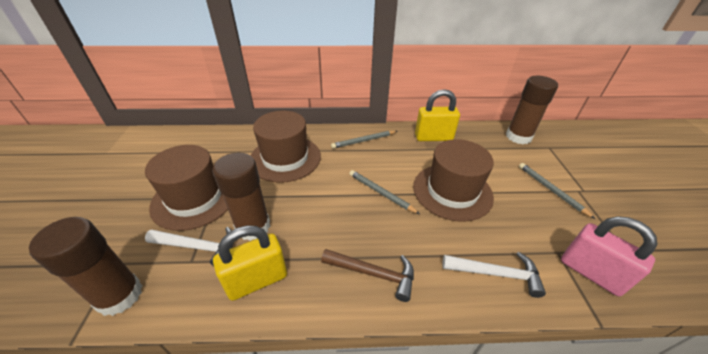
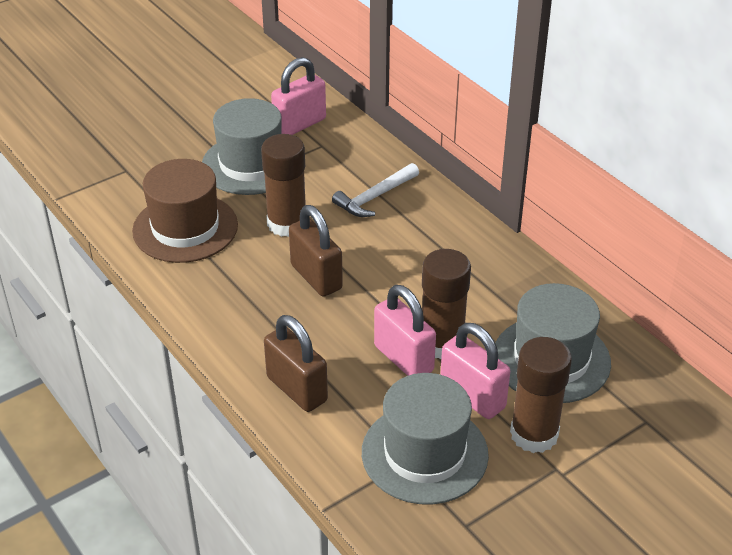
brown hammer: [321,249,414,302] = 1 -> none = 0
brown hat: [145,145,228,231] [251,111,321,183] [413,139,494,222] = 3 -> [132,159,238,263] = 1
brown padlock: none = 0 -> [264,315,328,412] [289,205,343,297] = 2
grey hat: none = 0 -> [202,98,282,195] [362,373,489,504] [495,283,611,403] = 3
grey pencil: [331,131,397,149] [349,170,420,214] [519,163,595,219] = 3 -> none = 0
pink padlock: [561,216,657,296] = 1 -> [271,57,326,135] [374,285,436,376] [440,323,510,419] = 3
white hammer: [145,227,234,266] [442,252,546,298] = 2 -> [332,163,419,217] = 1
yellow padlock: [213,225,287,301] [415,89,460,141] = 2 -> none = 0

